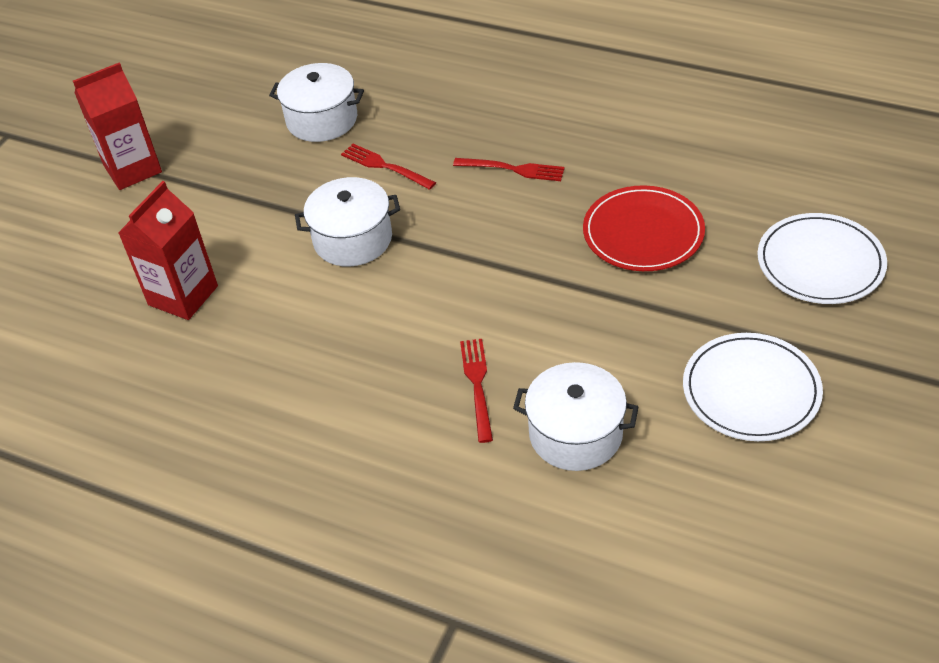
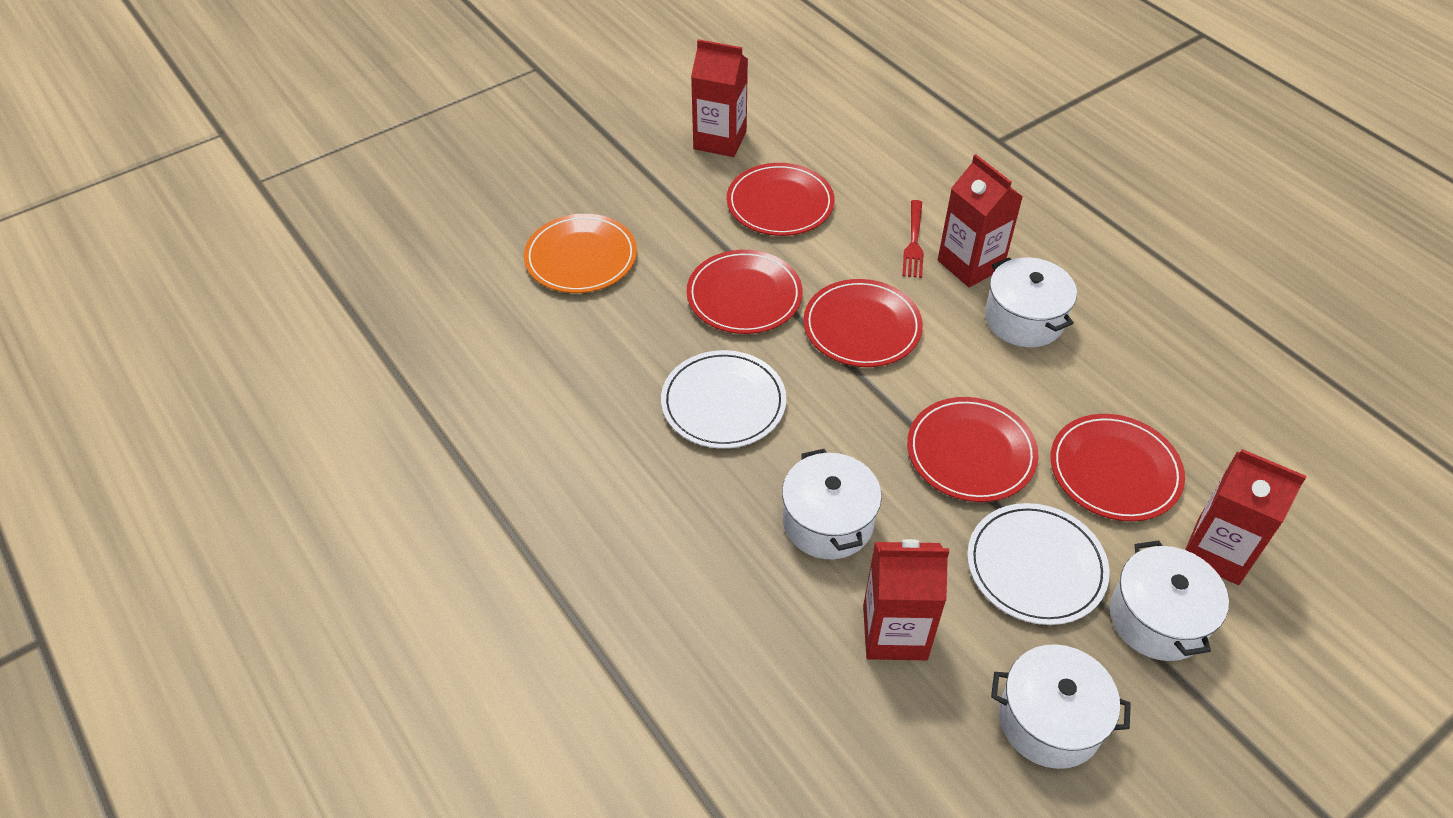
orange plate: none = 0 -> [524,214,637,293] = 1
red carton: [73,63,162,190] [118,181,218,320] = 2 -> [691,39,748,157] [863,539,949,660] [938,154,1023,287] [1185,449,1307,585] = 4
red fork: [341,144,436,190] [453,158,565,181] [460,339,493,443] = 3 -> [902,200,924,278] = 1
red plate: [583,185,705,271] = 1 -> [687,250,803,334] [727,163,835,236] [803,279,923,367] [907,397,1039,502] [1050,414,1185,521] = 5
white pot: [269,63,364,142] [295,177,400,267] [513,362,638,471] = 3 -> [782,449,882,559] [985,257,1077,347] [991,644,1131,769] [1110,540,1229,661] = 4

